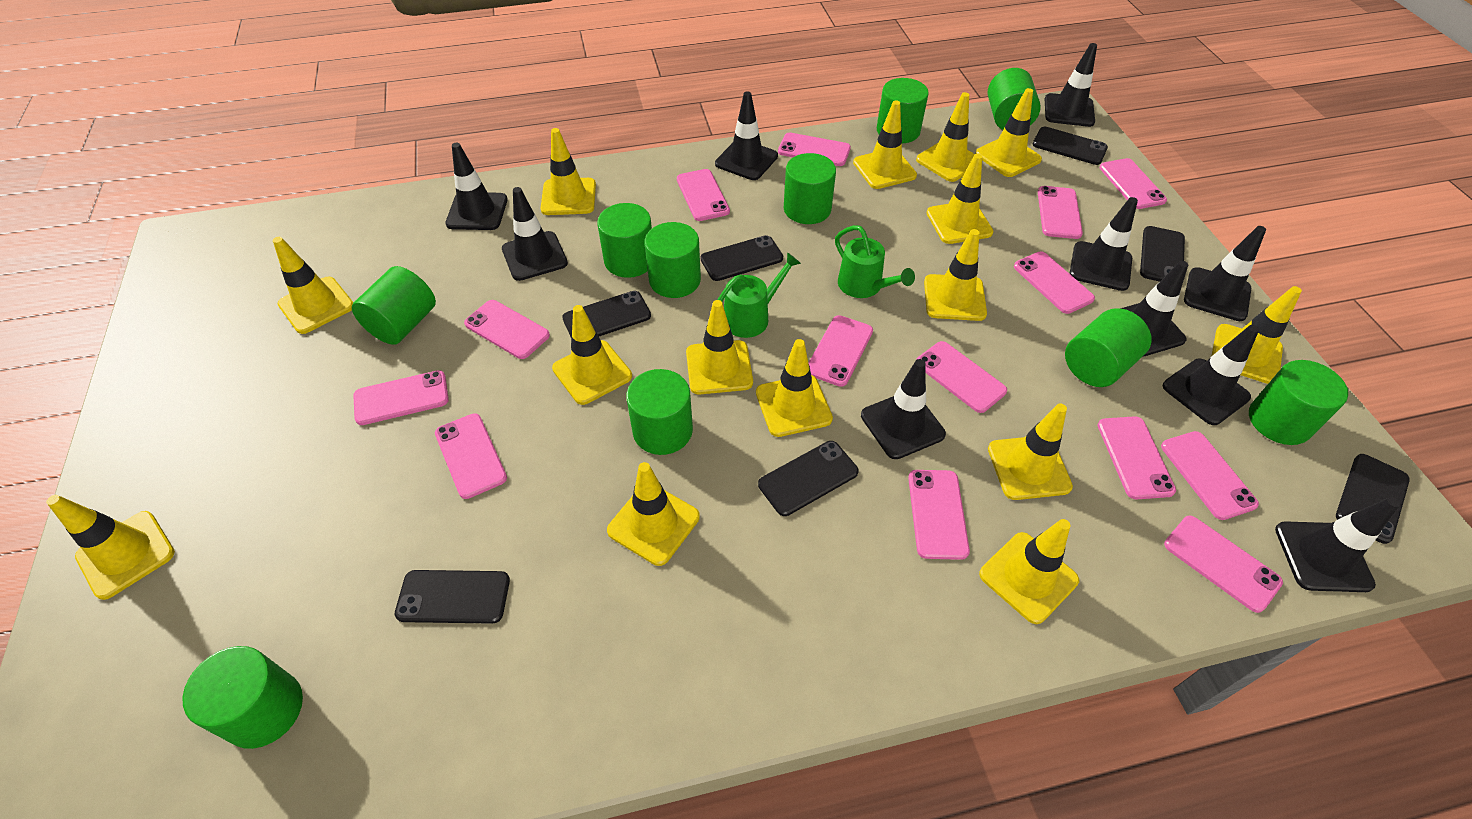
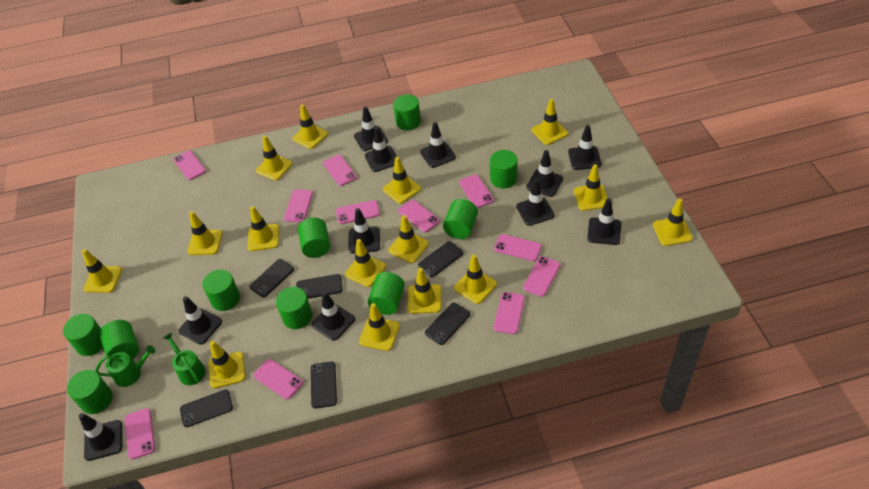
black phone: [395,570,510,624] [562,291,651,337] [700,235,783,281] [758,441,859,516] [1033,127,1108,165] [1140,226,1185,282] [1336,454,1410,544] = 7 -> [180,390,233,427] [250,259,294,297] [296,274,343,299] [311,362,337,408] [418,241,463,277] [425,303,470,345] = 6
black traffic cone: [445,143,508,230] [502,187,568,281] [715,91,778,180] [861,359,946,459] [1045,43,1097,127] [1070,197,1138,291] [1120,261,1188,357] [1163,325,1259,425] [1184,226,1266,321] [1275,497,1400,592] = 10 -> [79,413,122,461] [179,296,222,345] [312,291,355,341] [349,208,380,254] [354,106,388,151] [365,126,397,172] [420,122,456,168] [516,178,555,226] [526,150,563,197] [568,125,602,170] [587,198,621,245] = 11
pink phone: [353,370,449,425] [435,413,507,499] [464,300,550,359] [677,169,730,221] [778,133,851,166] [809,315,873,387] [908,470,970,560] [916,341,1007,413] [1014,252,1095,314] [1038,186,1083,239] [1098,416,1176,499] [1100,158,1167,209] [1161,431,1259,520] [1164,516,1283,613] = 14 -> [124,408,155,460] [173,150,206,180] [254,359,303,400] [284,190,313,222] [323,155,357,186] [336,200,380,224] [398,200,440,232] [459,174,494,208] [494,234,542,261] [494,292,525,334] [523,256,560,297] = 11

